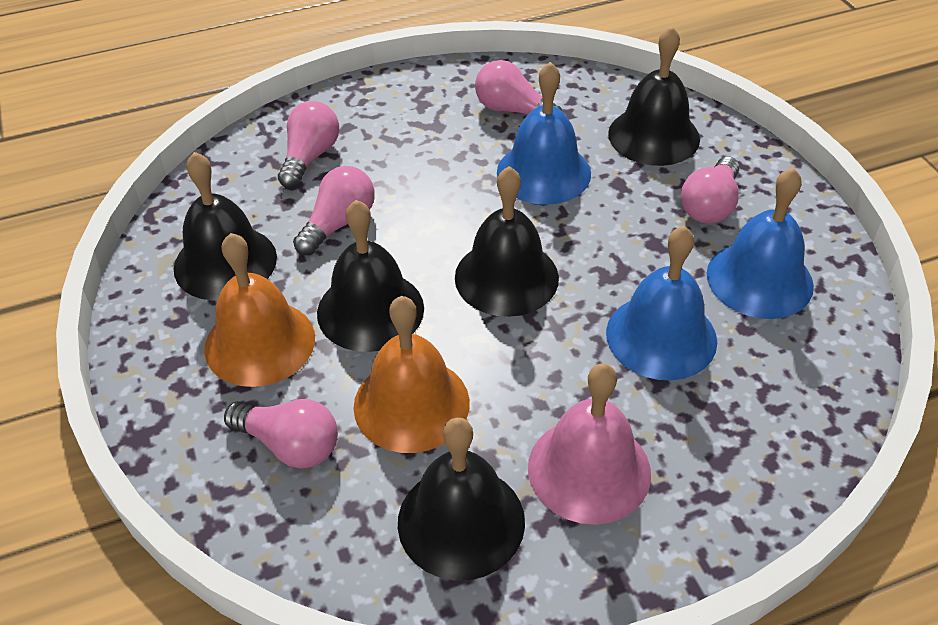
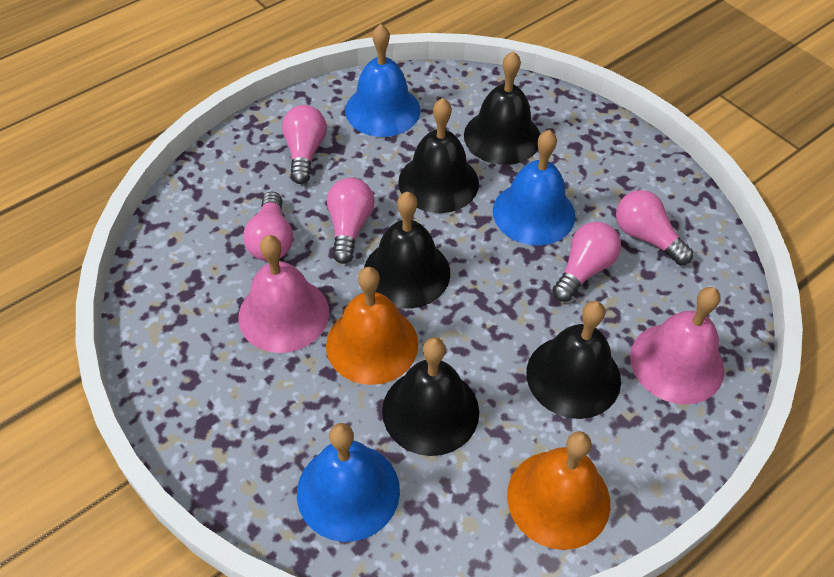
pink bell: [528,363,651,525] = 1 -> [238,235,329,353] [630,287,725,405] = 2

